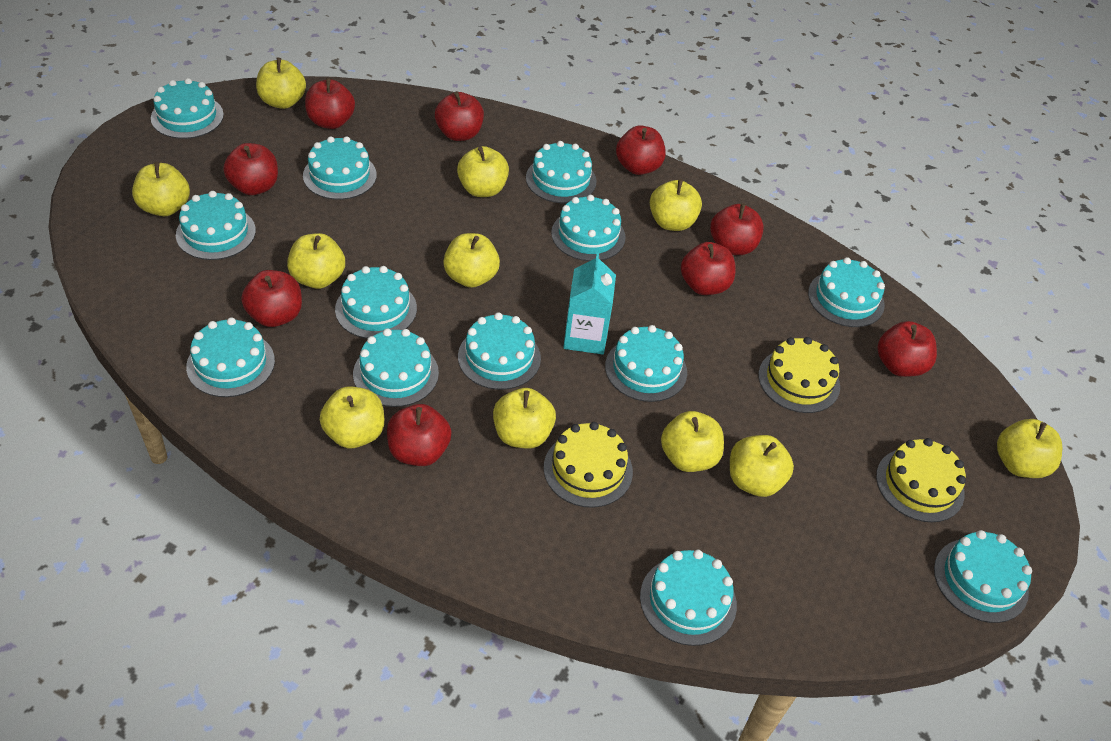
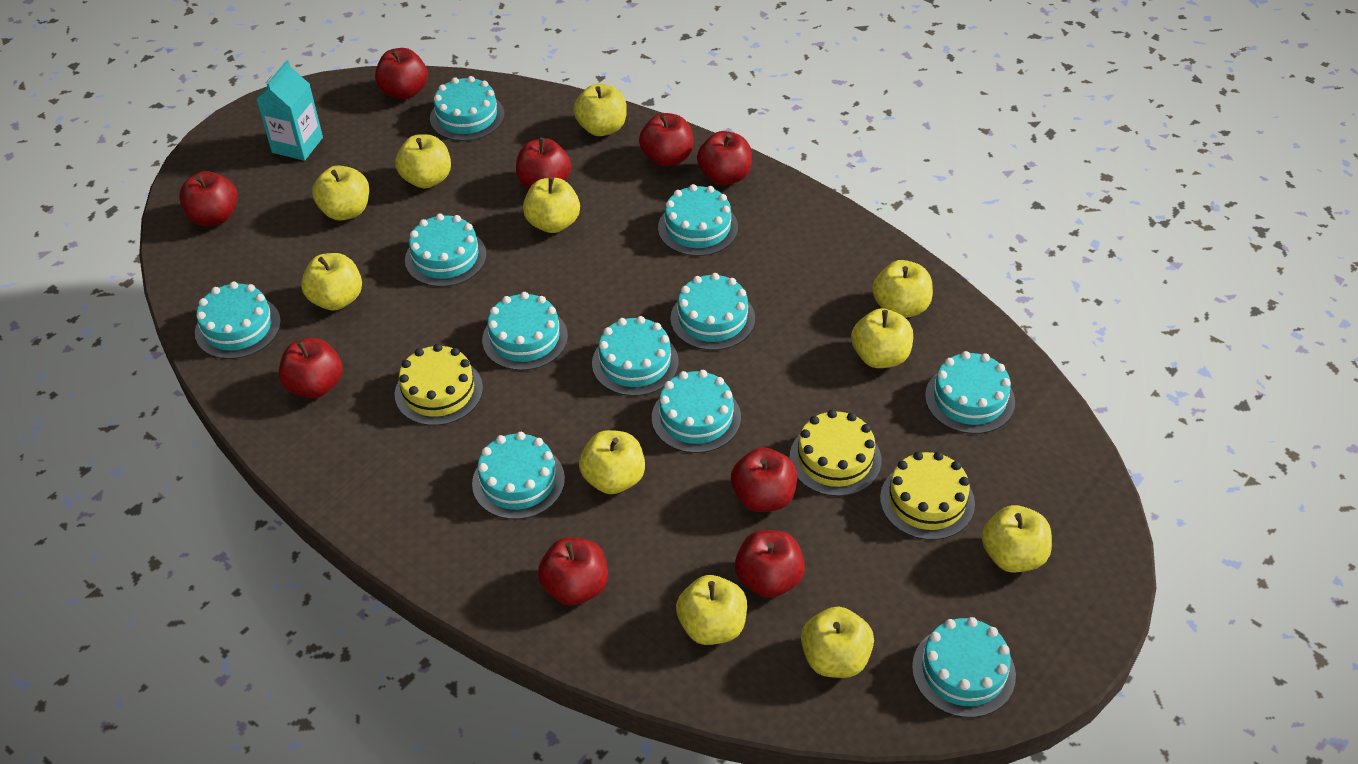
turquoise cake: [151,78,224,139] [176,191,256,260] [186,317,275,397] [303,136,377,200] [335,266,417,339] [353,328,439,407] [458,312,541,390] [526,141,597,203] [551,195,626,261] [605,325,687,402] [640,550,737,646] [808,257,885,327] [934,530,1032,623] = 13 -> [195,282,281,359] [405,214,487,287] [430,76,504,141] [472,432,565,519] [482,292,568,371] [592,316,679,396] [652,370,741,453] [658,184,738,256] [670,273,755,350] [912,617,1016,718] [925,351,1015,434] = 11

